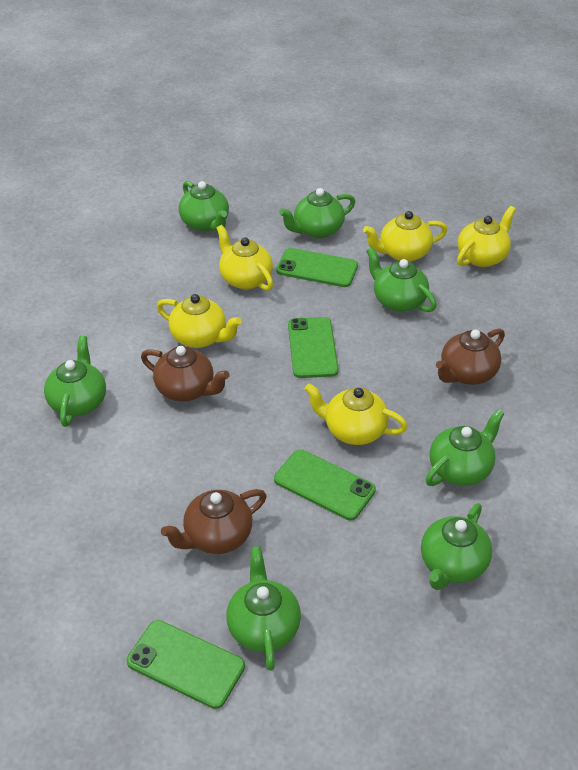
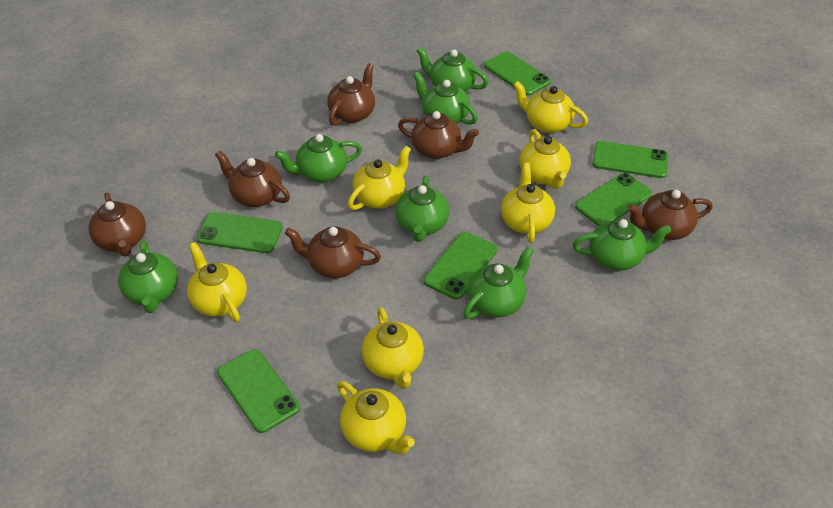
brown teapot: [141,346,230,402] [161,489,267,554] [436,328,505,385] = 3 -> [88,193,146,257] [215,150,290,207] [285,226,381,278] [327,63,375,126] [398,111,479,159] [627,190,713,240] = 6
green phone: [127,620,245,709] [274,449,376,520] [276,248,358,287] [288,317,339,378] = 4 -> [197,212,283,253] [217,349,300,433] [424,232,497,300] [484,51,551,96] [575,173,652,226] [592,141,668,178] = 6
yellow teapot: [157,294,241,348] [216,225,273,291] [305,383,408,445] [363,211,447,262] [457,206,516,267] = 5 -> [187,242,247,322] [337,381,415,454] [348,146,411,210] [362,307,424,389] [501,162,555,243] [513,81,588,133] [519,129,571,189] = 7

